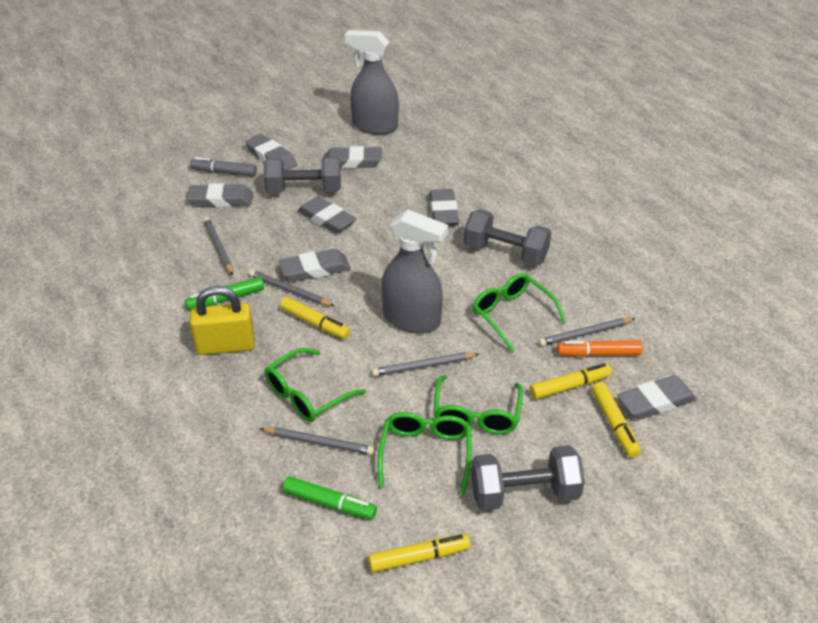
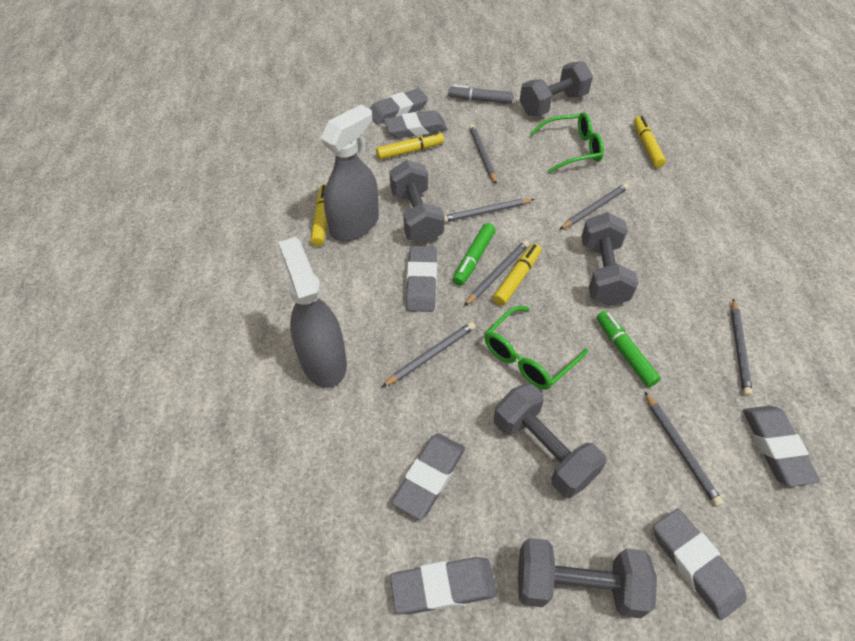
green glasses: [265,348,366,422] [377,412,472,495] [433,375,523,434] [473,273,566,352] = 4 -> [485,306,588,390] [530,112,604,173] = 2
grey dumbbell: [264,157,341,194] [464,209,552,266] [471,445,585,511] = 3 -> [389,160,445,243] [494,384,606,498] [518,538,657,618] [520,61,593,116] [581,212,638,306] = 5
grey pencil: [204,217,233,275] [249,270,334,306] [259,427,375,455] [372,353,479,376] [539,318,636,346] = 5 -> [382,322,475,387] [444,199,535,223] [464,240,529,306] [469,124,497,185] [560,183,629,229] [644,391,724,506] [731,299,753,396] = 7
orange marker: [557,340,643,357] = 1 -> none = 0
yellow padlock: [190,286,255,355] = 1 -> none = 0

